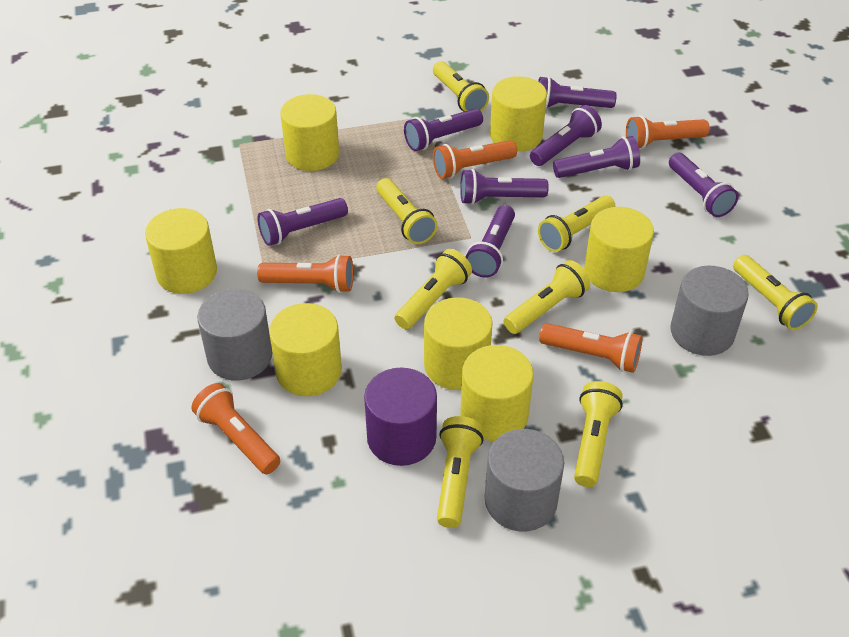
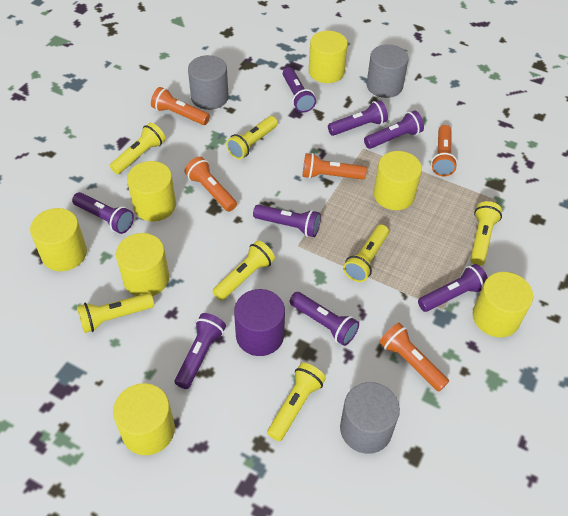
yellow flashlight: [376,178,438,244] [395,249,472,329] [433,61,489,112] [437,416,484,528] [504,260,590,334] [538,195,615,252] [574,381,623,487] [733,255,818,330] = 8 -> [77,293,154,333] [110,123,166,174] [212,240,275,301] [226,116,278,159] [267,363,326,441] [343,224,389,282] [470,201,502,266] = 7

